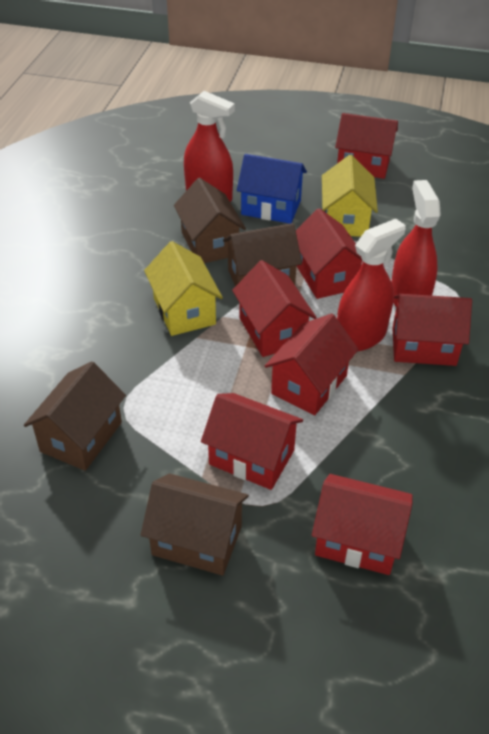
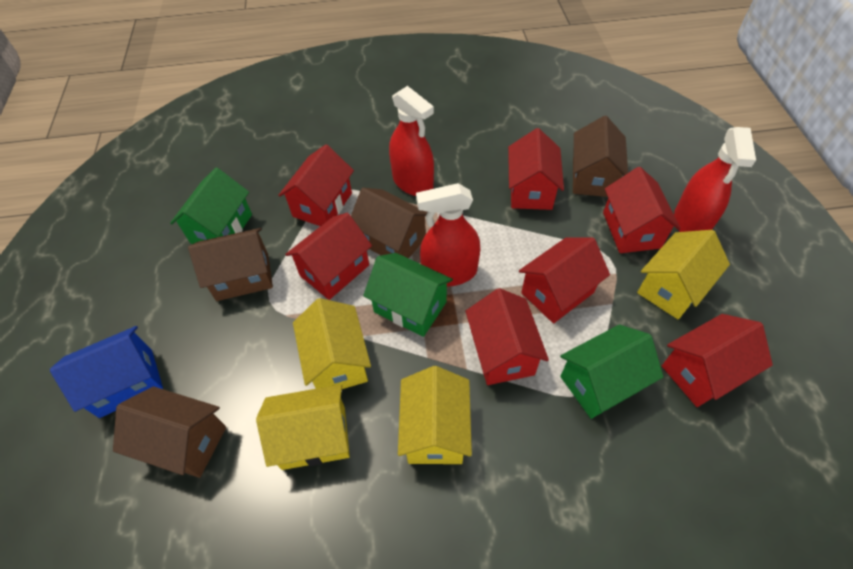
green house: none = 0 -> [170,168,252,244] [363,253,453,337] [560,325,663,419] = 3
yellow house: [144,241,223,336] [322,155,378,237] = 2 -> [256,385,350,470] [293,298,371,389] [398,366,472,464] [637,230,730,319] = 4

